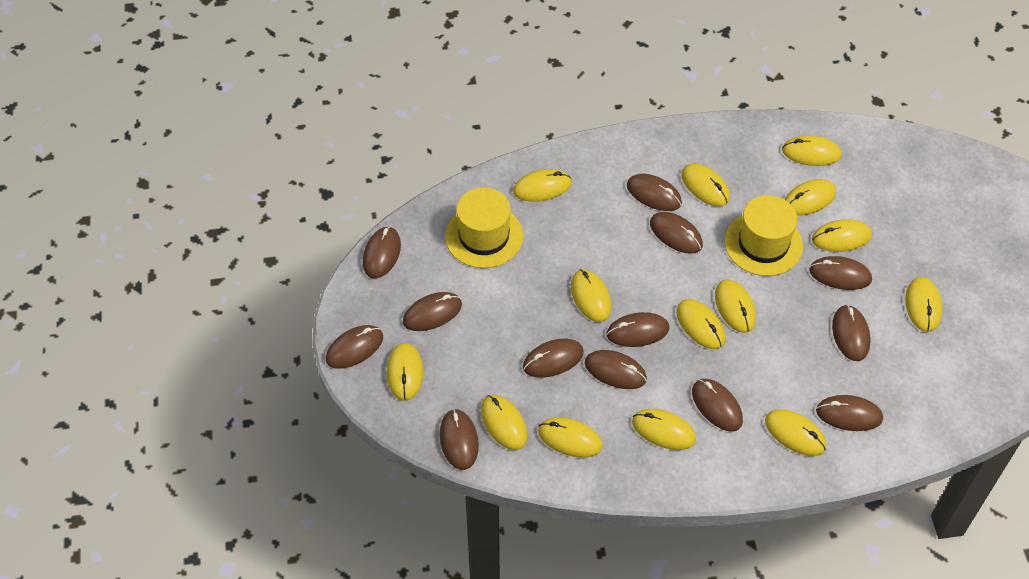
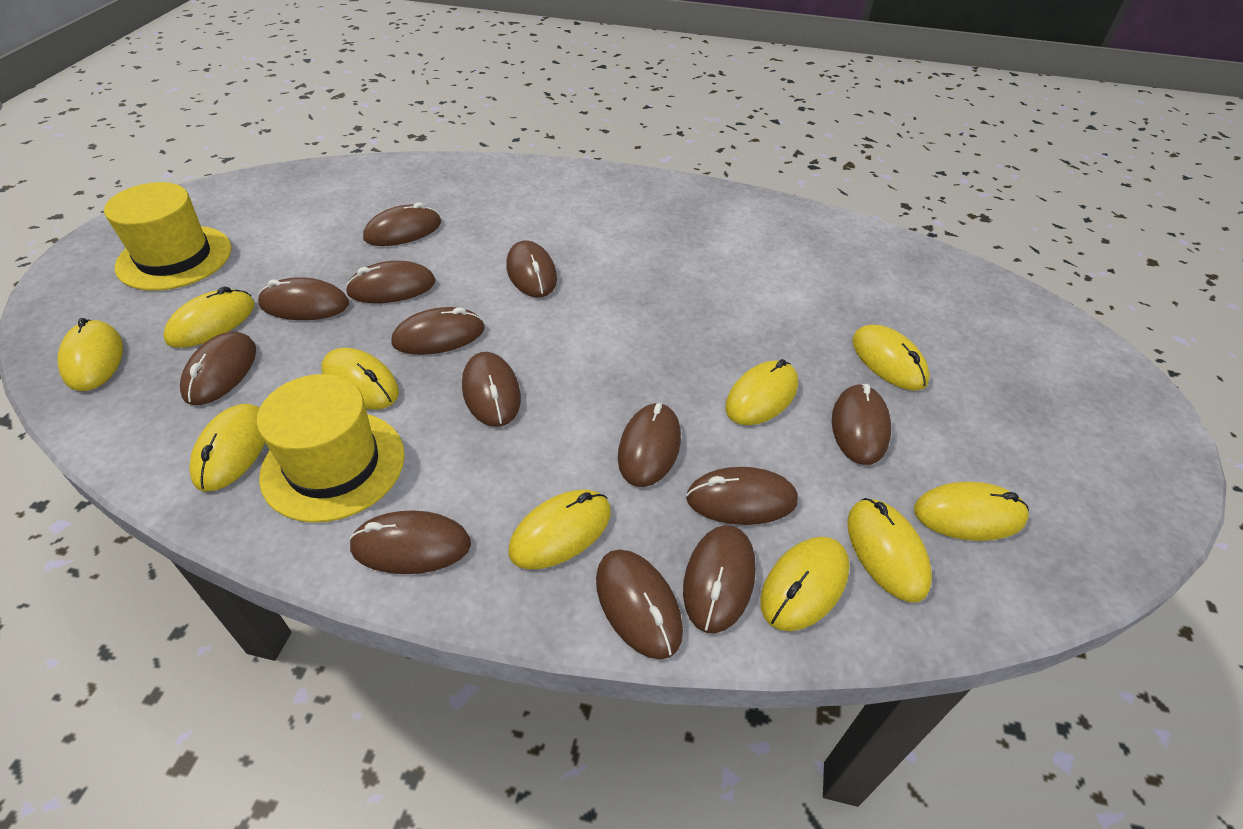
yellow mouse: [386,343,423,401] [481,395,527,450] [513,169,572,202] [538,417,603,458] [571,269,611,322] [632,409,696,450] [677,299,725,349] [681,163,730,206] [715,279,756,333] [765,410,826,456] [782,135,842,166] [785,179,836,216] [812,219,872,252] [905,277,942,332] = 14 -> [57,318,123,391] [163,286,255,348] [189,404,265,492] [321,348,399,410] [508,490,611,569] [725,359,798,425] [760,537,850,631] [847,498,932,602] [852,325,930,390] [914,482,1029,541] = 10

